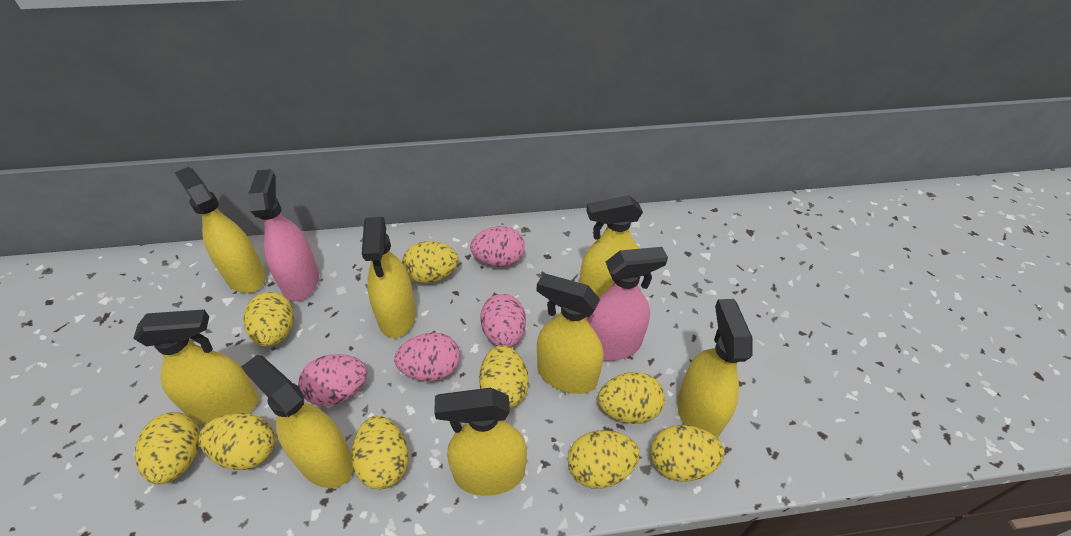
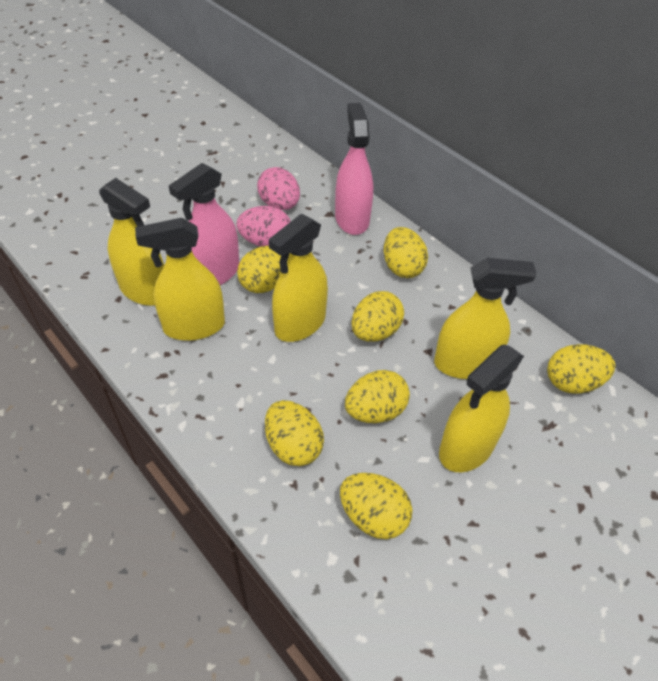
pink egg: [298,354,368,406] [394,333,460,381] [470,226,525,267] [480,294,526,348] = 4 -> [236,206,291,247] [257,167,300,210] = 2
yellow egg: [135,412,200,484] [199,413,275,470] [243,292,294,347] [351,416,409,489] [402,241,459,283] [479,345,529,409] [568,430,640,489] [598,372,665,424] [651,425,724,482] = 9 -> [237,245,289,293] [265,400,324,466] [340,473,413,539] [345,370,410,423] [351,291,404,342] [384,227,428,278] [547,344,615,394] = 7
yellow spray bottle: [133,309,259,425] [175,167,266,293] [241,355,353,488] [362,217,416,338] [434,388,527,496] [537,273,603,394] [580,195,643,297] [677,299,752,438] = 8 -> [99,178,164,306] [135,218,225,341] [269,214,328,342] [434,258,537,379] [439,344,524,472] = 5

